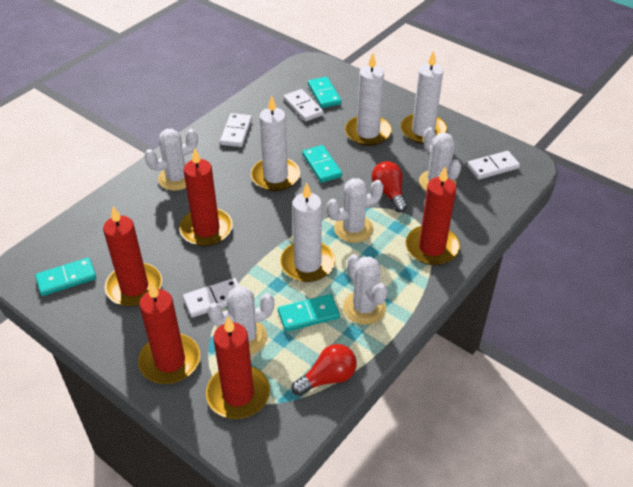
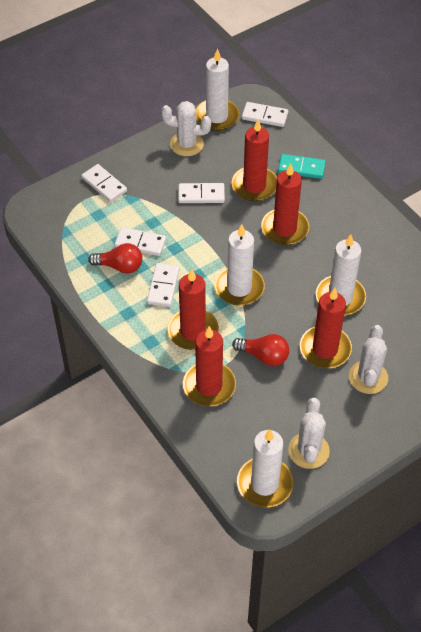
turquoise domino: [35,258,96,296] [278,294,340,332] [302,145,342,183] [308,77,342,108] = 4 -> [278,154,326,179] = 1
white cactus: [144,129,198,191] [207,286,274,354] [327,178,384,243] [343,254,388,325] [419,127,461,192] = 5 -> [161,101,211,156] [288,398,330,469] [349,325,388,394] = 3
white domino: [183,278,239,318] [220,113,252,147] [284,89,324,122] [467,151,520,180] = 4 -> [81,164,127,202] [115,227,166,256] [147,263,180,307] [178,183,225,203] [242,102,288,127] = 5

